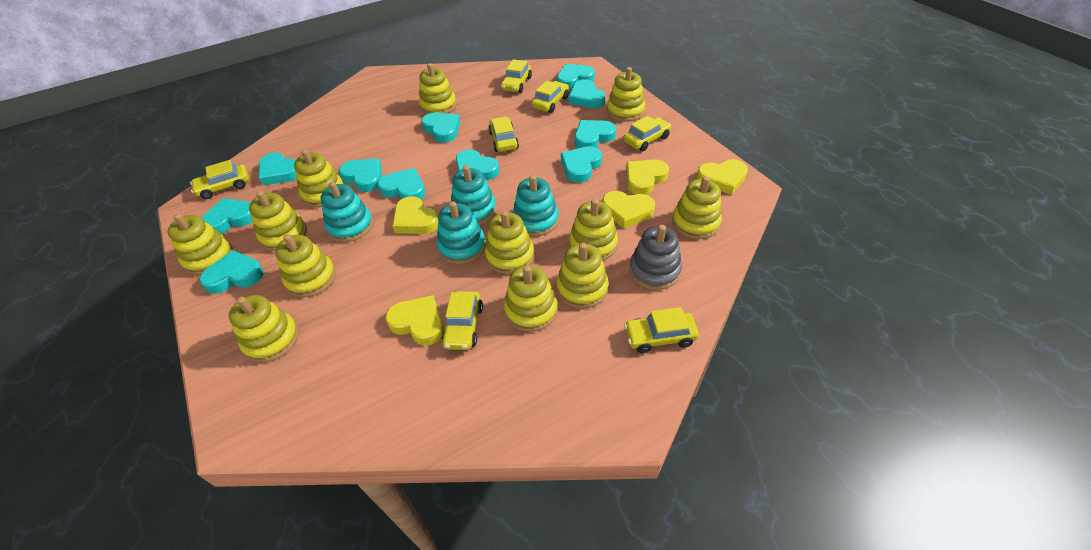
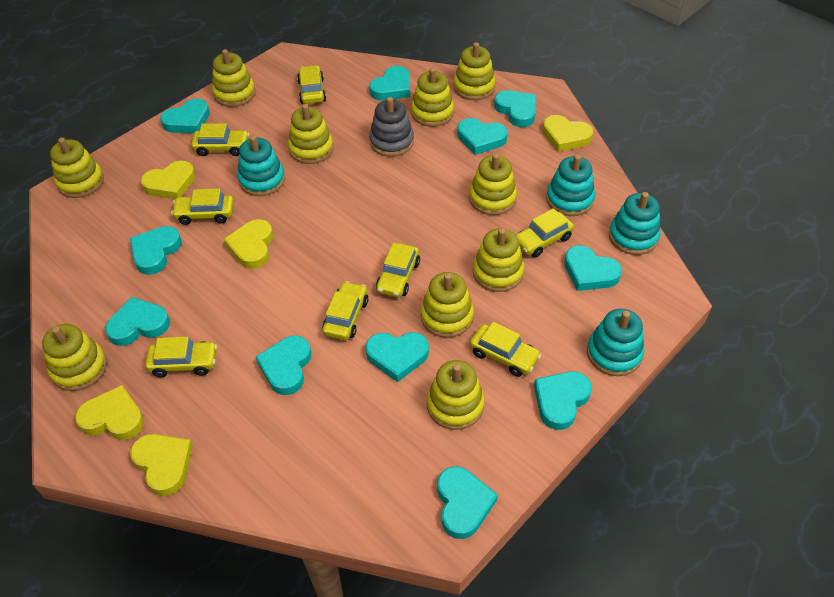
yellow car: [190,160,249,199] [441,291,483,350] [488,116,519,152] [501,60,532,93] [531,81,569,113] [623,116,672,151] [624,307,699,353] = 7 -> [145,337,217,377] [171,188,234,225] [191,123,249,156] [297,65,326,104] [322,281,368,340] [376,243,420,298] [470,322,541,377] [516,208,574,257] = 8
yellow stacking toy: [167,214,233,275] [229,295,299,362] [249,191,307,251] [275,234,336,297] [294,149,343,208] [419,63,457,114] [485,211,534,274] [504,265,558,332] [556,243,609,309] [569,199,618,261] [607,67,645,122] [672,176,722,239] = 12 -> [42,324,107,391] [50,138,104,198] [212,49,256,107] [288,104,334,164] [411,68,454,127] [421,272,474,338] [427,360,485,430] [453,42,496,100] [469,153,517,215] [473,228,524,292] = 10

